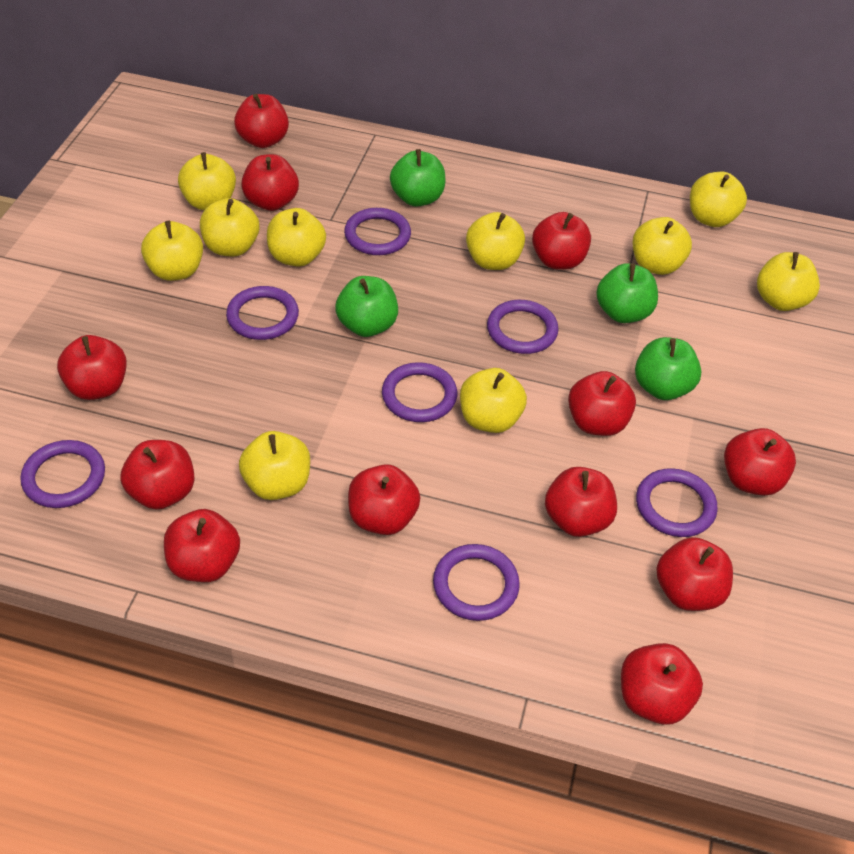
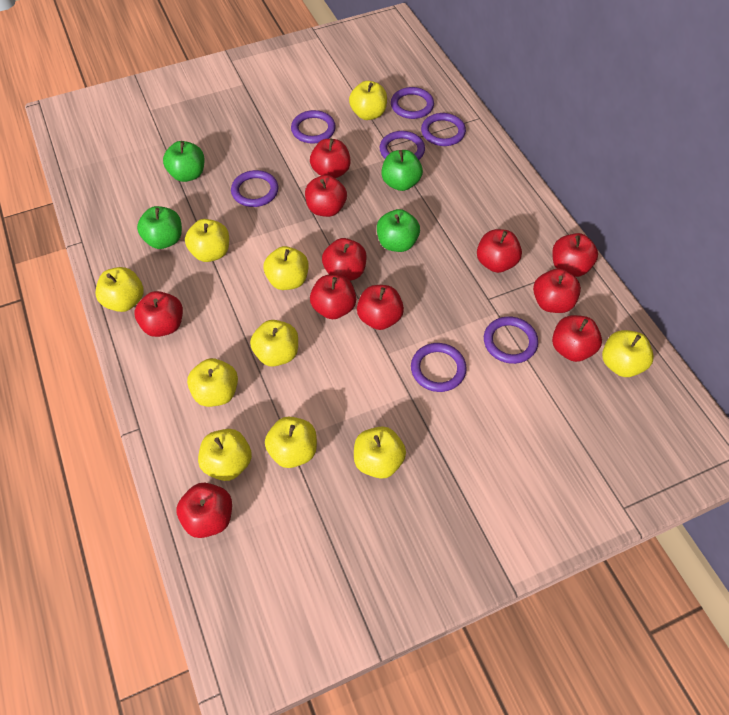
red apple: [57,335,127,400] [120,440,195,509] [164,509,240,582] [234,94,289,148] [241,154,299,211] [348,464,420,535] [532,212,591,270] [545,467,617,537] [568,371,636,436] [621,643,703,725] [656,537,733,611] [724,428,796,496] = 12 -> [135,291,183,337] [176,483,232,538] [305,175,347,217] [310,139,351,178] [310,275,356,319] [322,238,367,281] [357,285,404,330] [477,229,522,273] [533,268,581,313] [552,233,598,277] [552,315,602,362] = 11

